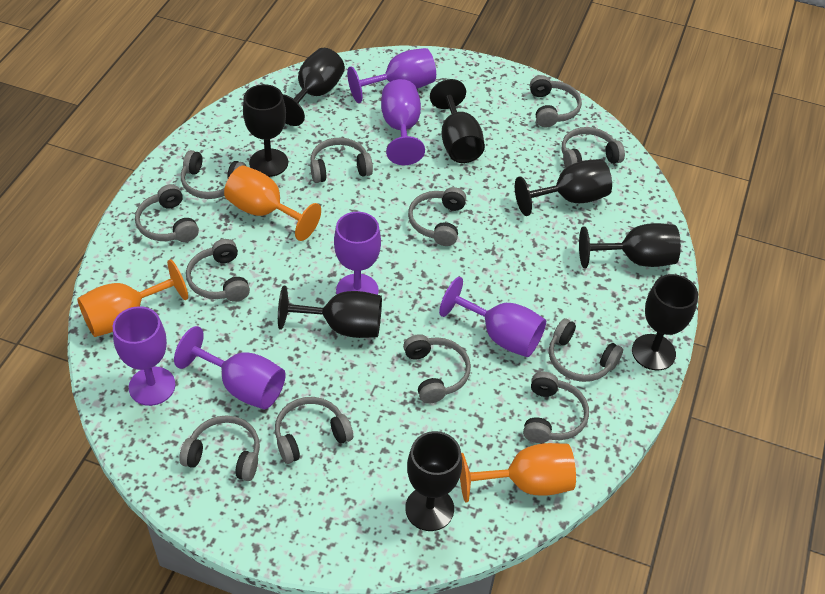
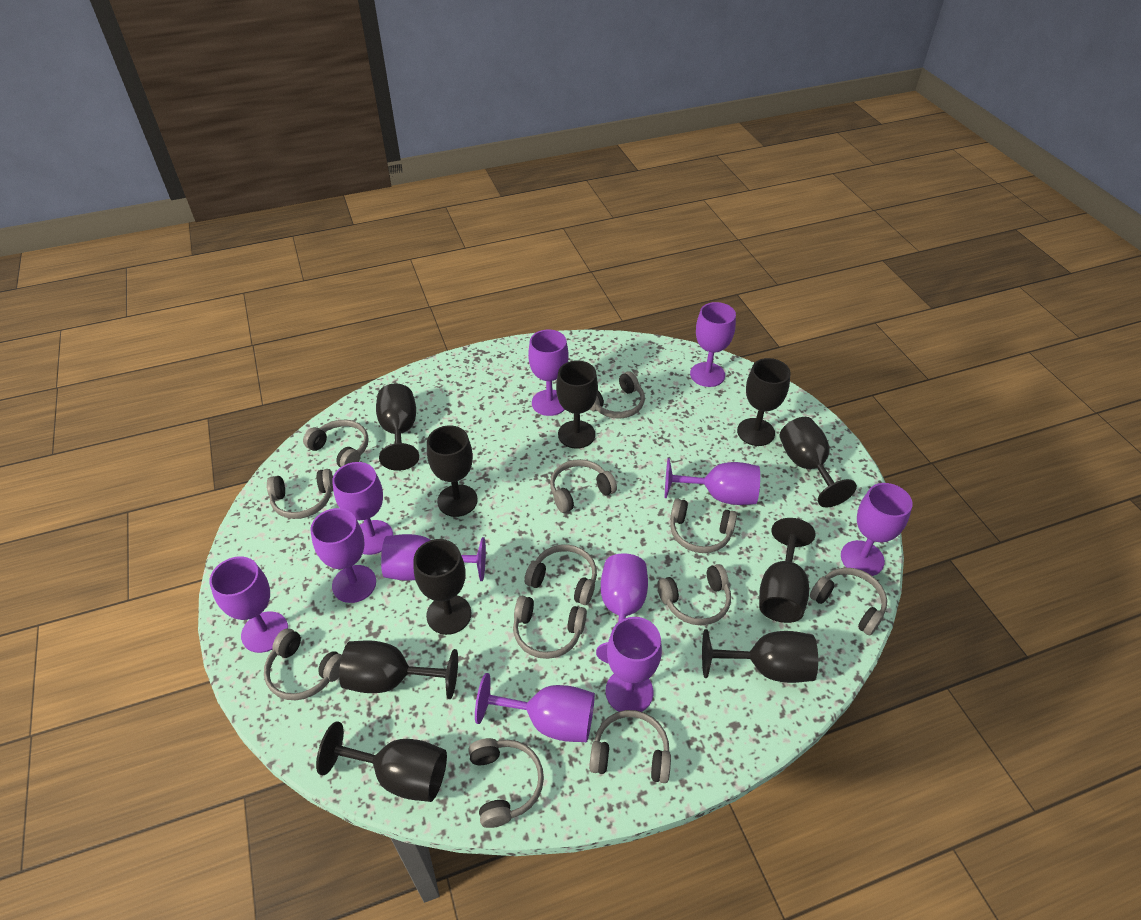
black goblet: [243,84,288,177] [278,285,382,338] [282,48,345,126] [405,431,462,531] [430,79,485,163] [515,159,612,216] [579,223,681,268] [632,274,698,370] = 8 -> [316,721,447,802] [339,640,458,699] [376,384,419,471] [413,539,471,635] [427,425,478,517] [556,360,598,449] [702,629,818,683] [737,358,790,446] [759,518,815,623] [780,417,857,508] = 10
orange goblet: [77,259,188,337] [224,166,321,241] [460,443,576,503] = 3 -> none = 0
purple goblet: [113,306,175,406] [174,326,286,409] [334,212,381,295] [347,48,436,103] [381,79,425,165] [439,277,546,357] = 6 -> [209,556,288,653] [310,508,376,603] [332,462,393,555] [381,534,486,581] [475,673,595,742] [528,330,569,416] [596,553,648,664] [605,617,662,712] [665,458,760,505] [690,302,736,387] [841,483,913,576] = 11

